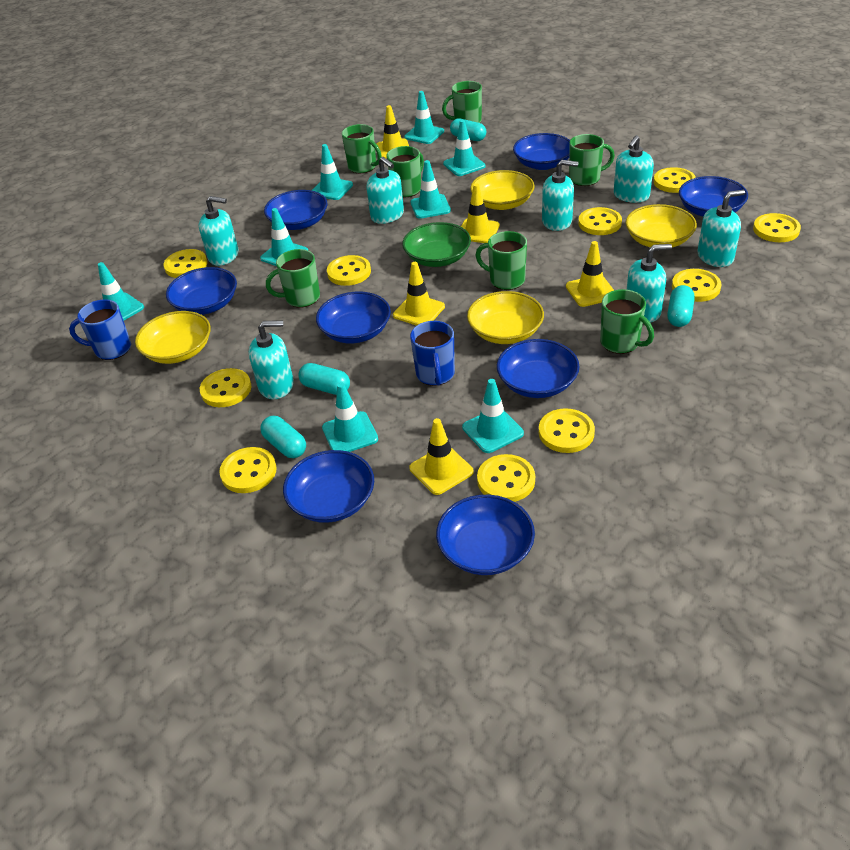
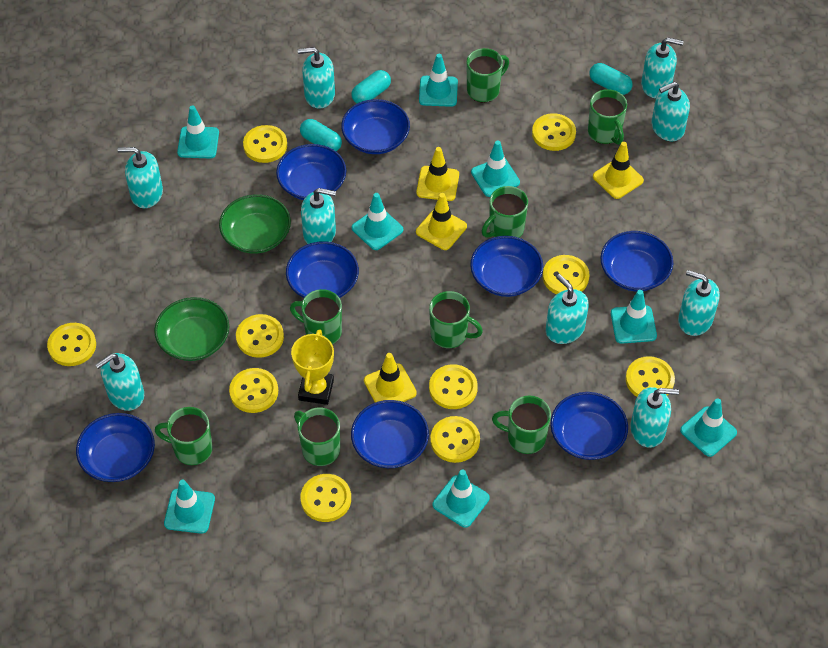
blue mug: [69,299,131,360] [410,321,455,386] = 2 -> none = 0
green bowl: [402,222,471,267] = 1 -> [154,297,229,361] [219,194,291,254] = 2
green mug: [266,249,320,308] [342,124,382,173] [386,146,424,197] [442,81,482,123] [476,231,527,290] [569,134,615,186] [600,289,654,354] = 7 -> [155,407,213,465] [290,289,342,344] [294,408,340,466] [429,291,483,348] [466,48,509,102] [482,186,528,238] [492,395,551,454] [588,89,627,145] = 8
turquoise capsule: [260,416,306,458] [298,363,350,395] [450,118,486,141] [667,285,695,327] = 4 -> [300,119,342,151] [351,70,391,103] [589,63,633,95] = 3
turquoise soap dispenser: [199,196,238,266] [249,320,294,399] [367,157,404,224] [542,160,578,231] [614,135,654,203] [627,244,672,323] [697,190,745,267] = 7 -> [95,353,144,411] [118,147,163,208] [298,47,335,109] [301,188,336,244] [546,274,589,344] [630,387,679,448] [641,37,684,99] [651,82,690,141] [678,270,720,336] = 9
yellow bowl: [135,311,211,364] [467,291,544,344] [470,170,535,210] [626,204,697,248] = 4 -> none = 0
yellow traffic cone: [377,105,409,159] [393,262,445,326] [409,418,474,495] [461,184,500,243] [566,241,614,307] = 5 -> [364,353,417,402] [416,147,459,201] [416,193,467,250] [593,142,644,199] = 4
yellow trophy: none = 0 -> [291,329,334,405] = 1

